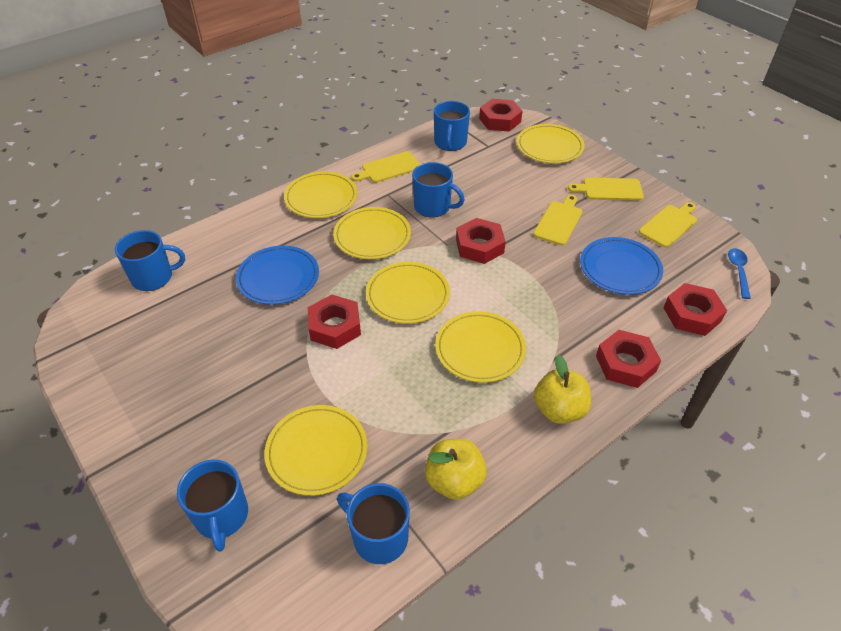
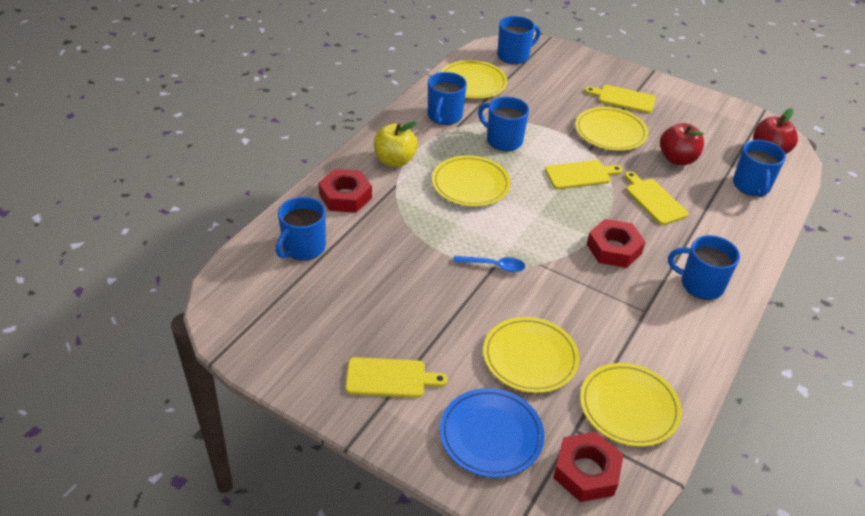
blue mug: [115,230,185,291] [177,460,248,552] [337,483,410,564] [412,162,465,218] [434,101,470,151] = 5 -> [276,197,326,260] [428,72,467,125] [478,97,529,151] [497,16,540,64] [668,235,740,300] [733,140,786,197] = 6
blue plate: [236,246,319,305] [580,237,663,295] = 2 -> [440,388,544,478] = 1
red apple: none = 0 -> [660,123,704,165] [753,108,798,154] = 2
red nut: [308,294,361,349] [456,218,506,264] [479,99,522,132] [596,330,661,388] [664,283,727,336] = 5 -> [319,169,372,213] [553,432,624,502] [587,219,645,268] = 3
yellow apple: [425,439,487,500] [534,355,591,424] = 2 -> [374,121,418,167] = 1
yellow plate: [264,405,368,496] [284,172,358,218] [333,207,411,259] [366,262,450,324] [435,311,526,383] [517,124,585,163] = 6 -> [432,155,511,207] [441,60,508,99] [483,317,580,393] [575,107,648,151] [580,363,682,447] = 5

